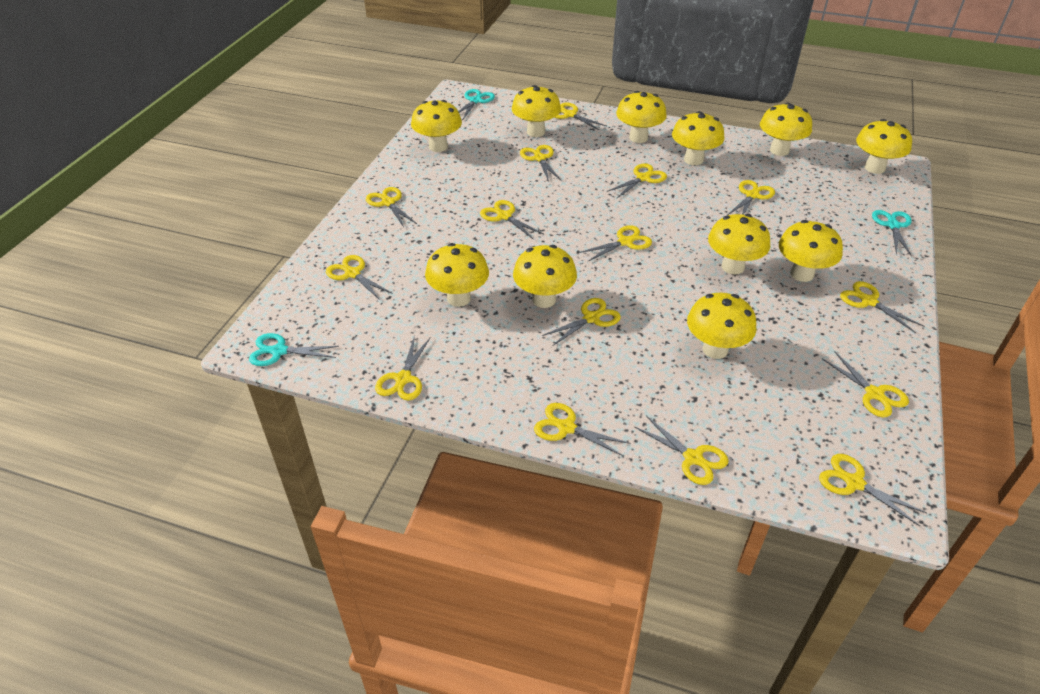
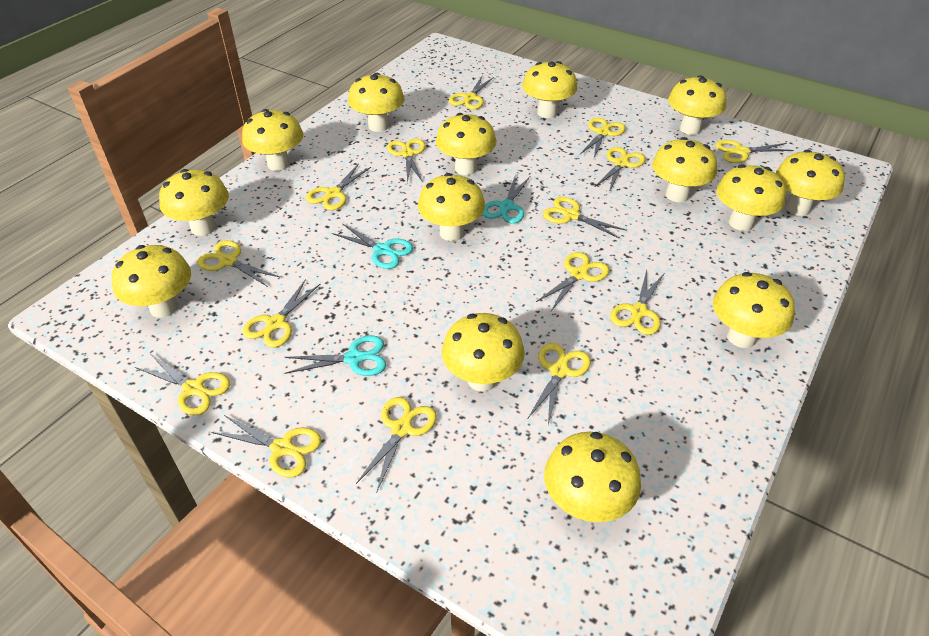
yellow mushroom: [411,100,462,152] [425,243,489,307] [512,85,561,137] [513,245,577,308] [616,91,667,143] [672,111,724,165] [687,293,757,359] [708,214,770,274] [760,103,812,156] [779,220,843,282] [856,119,912,174] = 11 -> [112,245,191,318] [159,169,229,236] [242,109,303,171] [348,73,405,132] [418,173,485,241] [436,113,496,175] [442,313,525,392] [522,61,578,118] [544,432,641,522] [652,137,717,202] [668,75,726,135] [713,272,795,348] [717,164,786,231] [776,149,845,216] = 14

